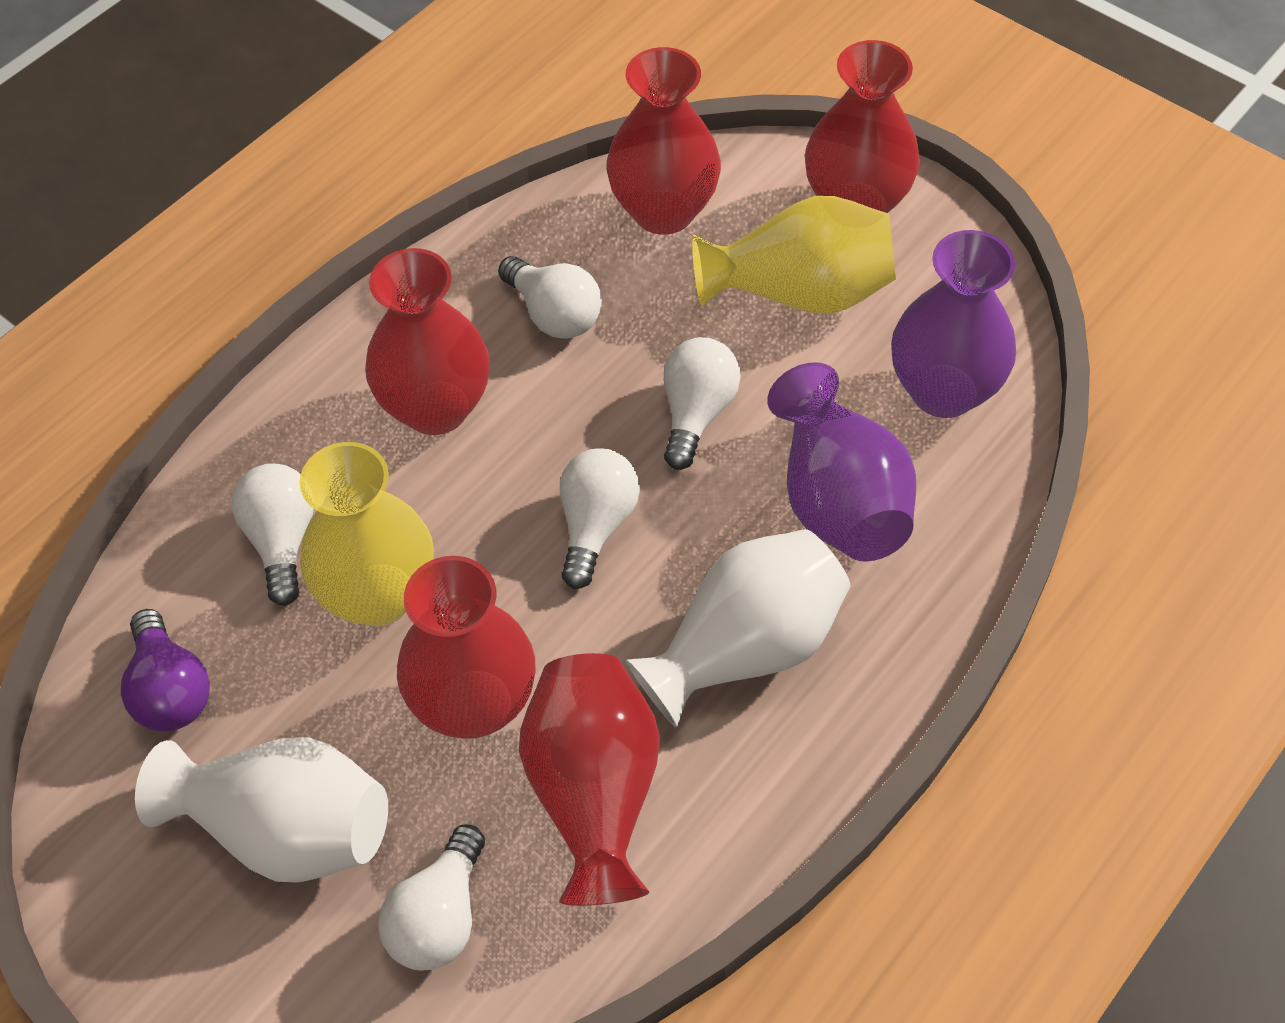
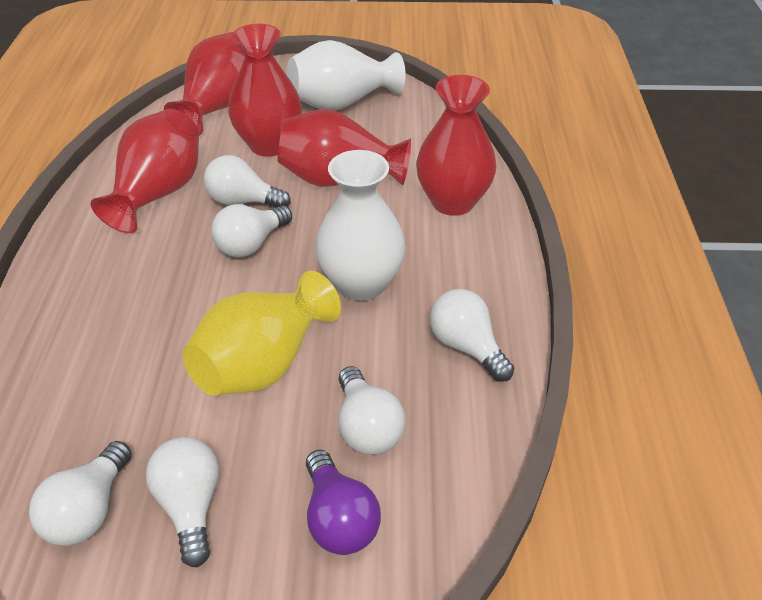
purple vase: [767,362,916,562] [891,230,1016,418] = 2 -> none = 0
white light bulb: [232,463,314,606] [378,825,485,970] [498,256,602,339] [560,448,640,589] [664,337,741,470] = 5 -> [29,441,132,546] [146,437,219,568] [204,155,291,208] [211,204,292,257] [339,366,405,455] [430,289,514,382] = 6
yellow vase: [299,442,434,626] [692,196,896,314] = 2 -> [183,271,341,396] = 1

